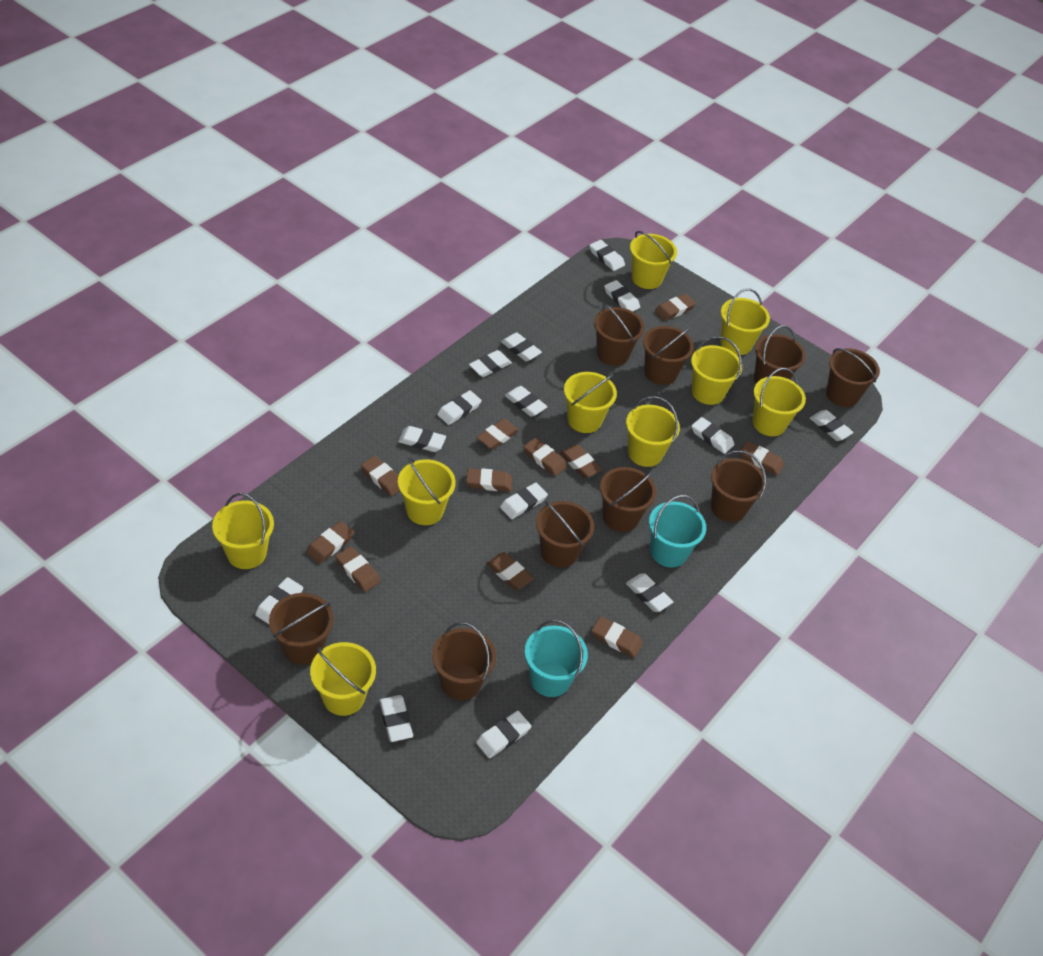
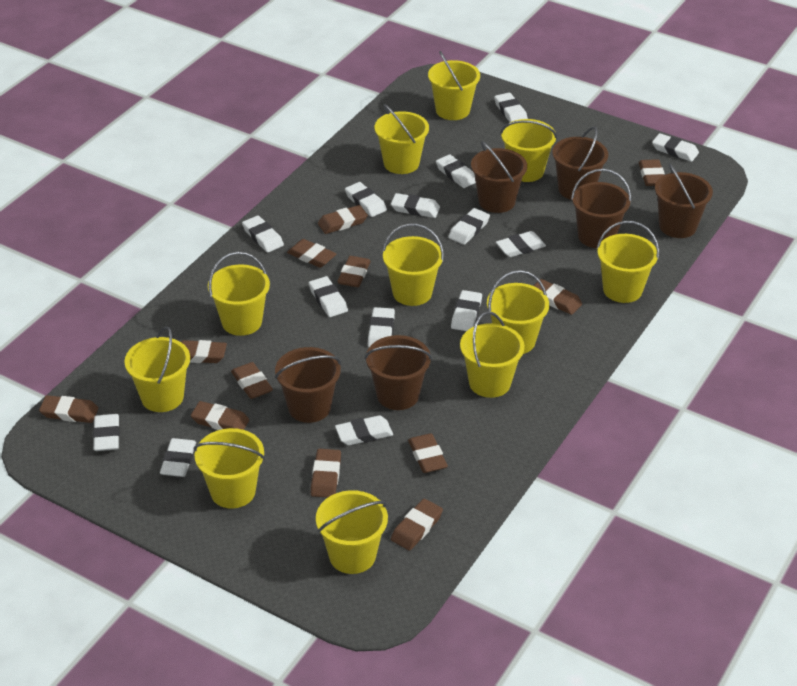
brown bucket: [269,593,334,665] [432,622,496,700] [536,501,594,568] [594,303,644,366] [600,467,656,532] [643,326,694,385] [711,450,766,522] [754,325,806,383] [826,348,880,407] = 9 -> [275,347,341,423] [365,335,432,410] [471,141,527,213] [552,127,608,200] [571,169,631,248] [655,163,713,238] = 6
brown eraser: [306,521,354,564] [335,546,381,592] [361,456,400,496] [466,468,512,492] [476,419,519,450] [486,552,534,590] [523,437,567,476] [560,445,602,478] [591,616,643,658] [655,294,696,321] [740,441,784,476] = 11 -> [39,395,99,423] [181,340,227,363] [191,401,249,430] [231,362,273,399] [287,239,336,268] [311,449,341,498] [318,205,368,234] [337,256,371,287] [391,499,443,551] [408,433,448,473] [534,279,582,315] [639,159,665,186] = 12
turquoise bucket: [525,619,588,697] [649,495,706,567] = 2 -> none = 0
yellow bucket: [212,493,274,569] [310,642,376,716] [398,457,455,525] [564,372,617,433] [626,396,680,467] [630,231,677,289] [691,336,742,405] [720,288,770,355] [752,368,806,436] = 9 -> [125,326,190,412] [194,428,265,509] [208,252,270,336] [316,490,388,574] [375,104,429,174] [382,224,444,306] [428,51,480,120] [460,311,525,398] [487,270,549,354] [500,119,557,182] [597,221,659,303] = 11

